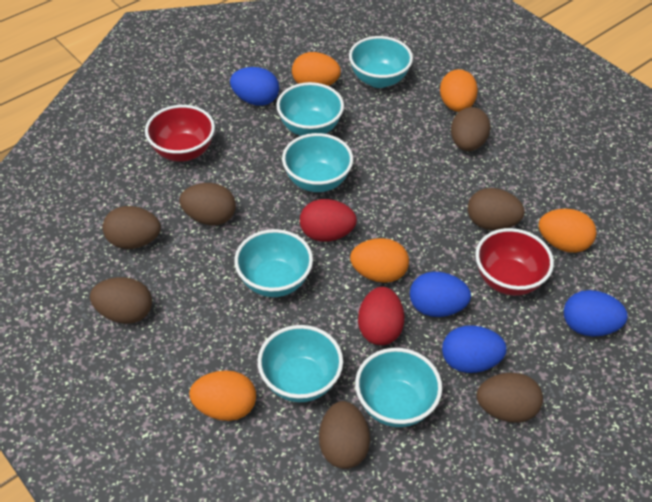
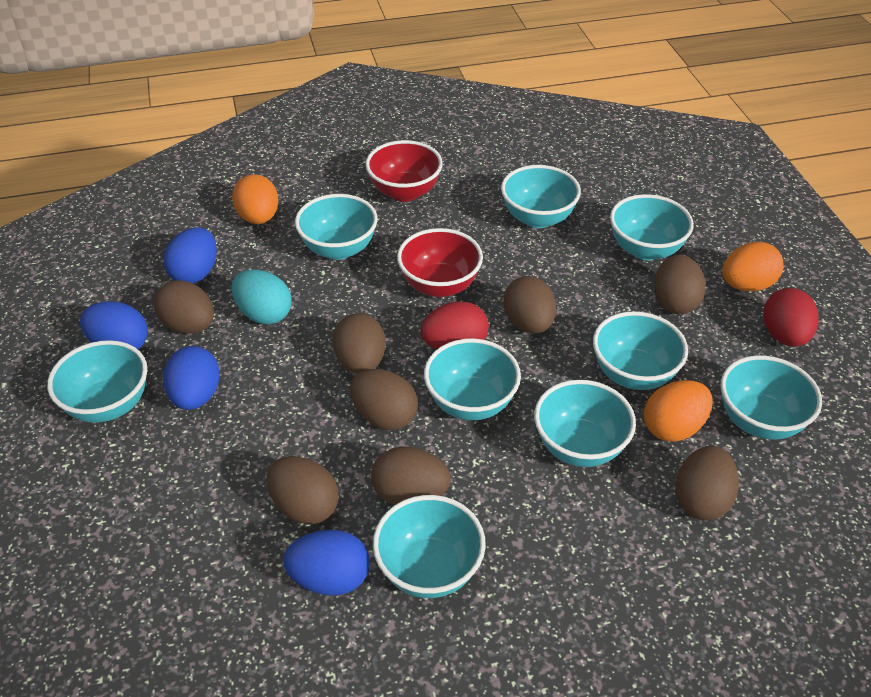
brown egg: [90,277,152,324] [103,206,161,249] [179,183,236,225] [319,401,370,469] [451,107,491,151] [468,188,525,230] [477,373,543,423] = 7 -> [154,280,214,333] [267,456,339,525] [333,313,386,374] [350,369,418,430] [371,446,451,505] [503,276,556,334] [654,254,706,314] [675,445,739,521] = 8
orange egg: [189,370,256,421] [292,52,341,86] [350,238,409,283] [440,69,478,112] [538,209,596,253] = 5 -> [232,174,278,224] [644,380,713,442] [722,242,784,291] = 3
turquoise bowl: [234,229,313,297] [258,325,343,402] [276,82,344,136] [282,133,353,192] [349,36,413,88] [355,348,442,427] = 6 -> [47,340,147,423] [295,194,377,260] [373,495,486,598] [424,339,521,420] [501,165,581,228] [534,380,636,467] [593,311,688,390] [610,194,694,260] [721,355,822,440] = 9
turquoise egg: none = 0 -> [232,270,292,324] = 1

